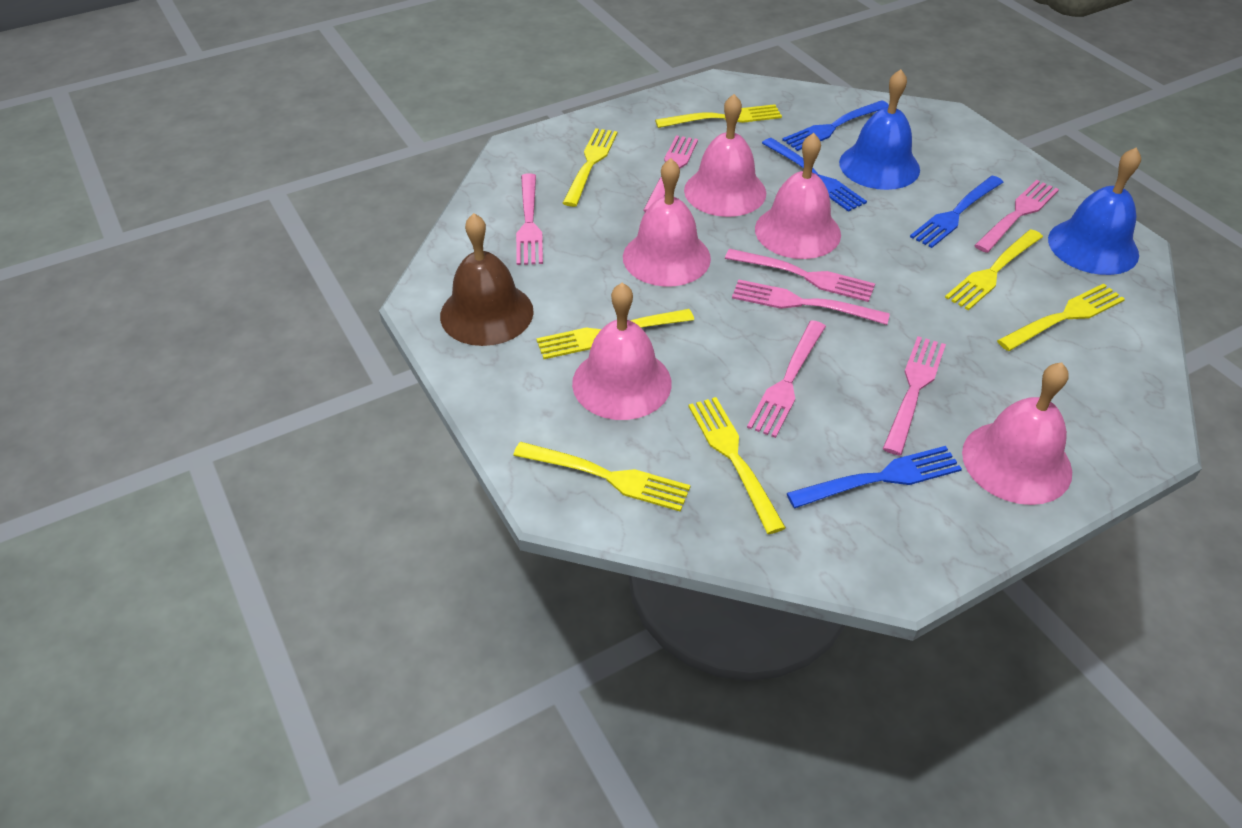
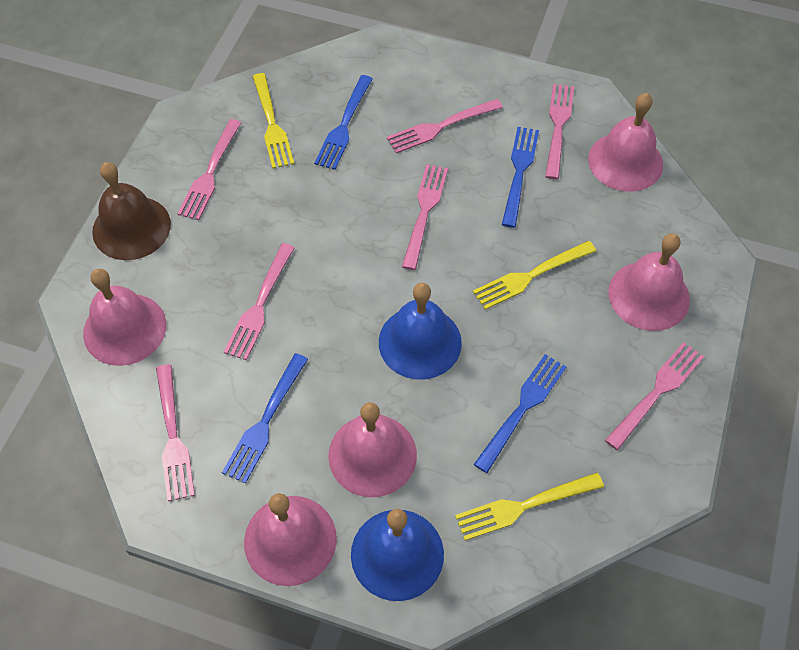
yellow fork: [513,442,691,512] [536,309,694,359] [563,128,618,207] [655,104,782,128] [688,397,786,534] [945,229,1043,311] [997,283,1125,351] = 7 -> [252,73,294,169] [455,473,604,541] [473,241,596,310] = 3

